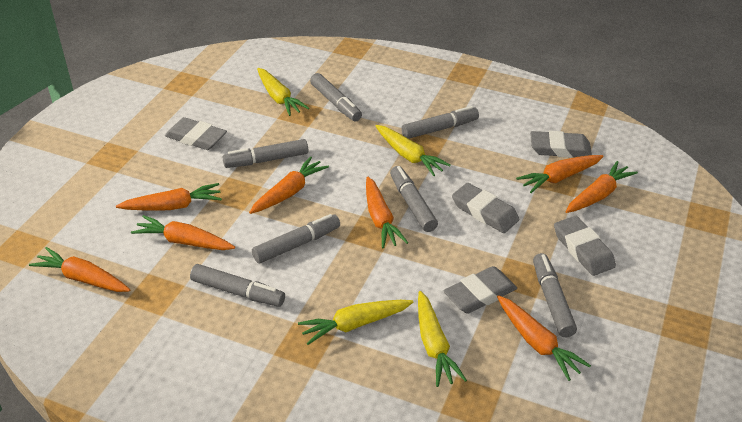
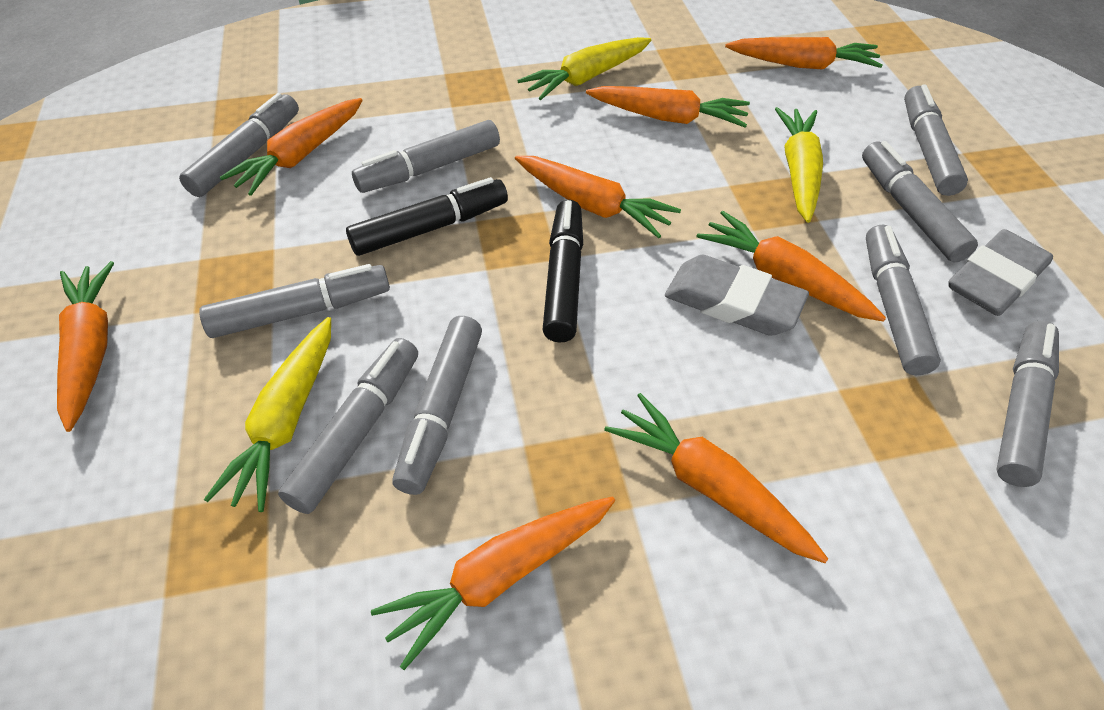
black marker: none = 0 -> [346,177,508,256] [542,200,583,343] = 2
grey eraser: [165,117,227,150] [443,266,517,314] [452,183,519,233] [530,131,592,158] [554,216,616,276] = 5 -> [665,255,809,336] [949,229,1053,316] = 2
grey marker: [190,264,285,307] [222,139,308,168] [252,214,340,264] [310,73,362,122] [390,166,438,232] [401,106,479,139] [533,253,577,337] = 7 -> [179,93,299,197] [199,264,390,338] [278,338,418,514] [352,120,500,193] [392,316,482,495] [862,141,978,262] [866,224,941,375] [904,85,968,196] [996,321,1059,487] = 9
yellow carrot: [257,68,309,116] [298,300,413,345] [376,125,451,176] [418,291,467,387] = 4 -> [204,317,331,512] [517,37,651,100] [775,107,823,223] = 3

